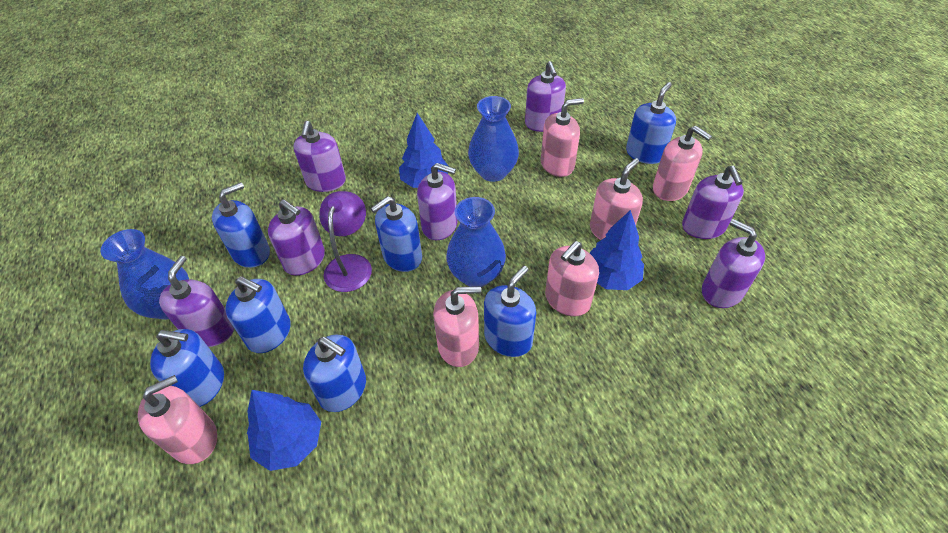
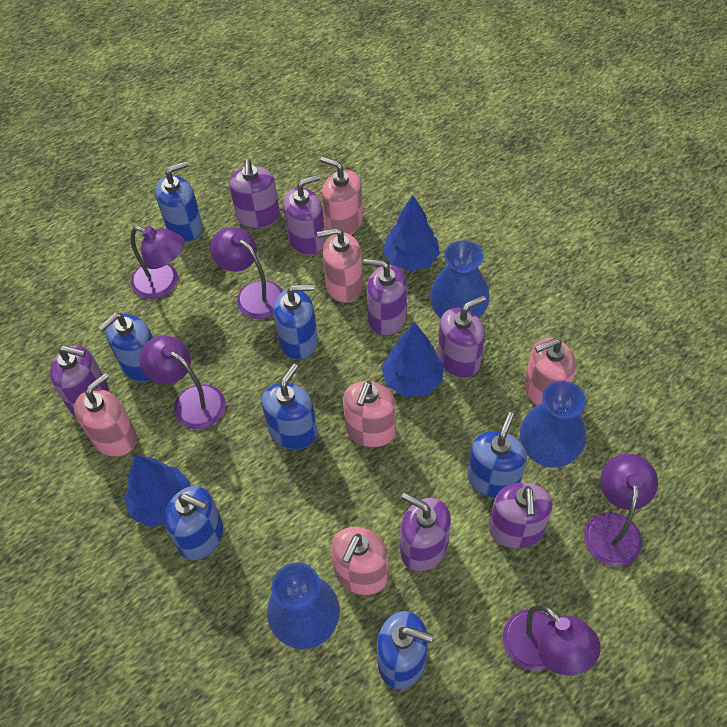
purple lamp: [319,191,372,292] = 1 -> [130,226,185,299] [139,335,226,429] [210,227,283,319] [503,605,601,675] [584,454,658,567] = 5

